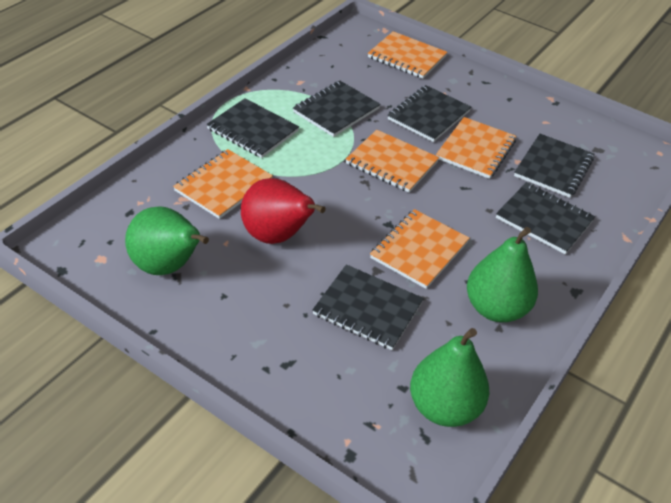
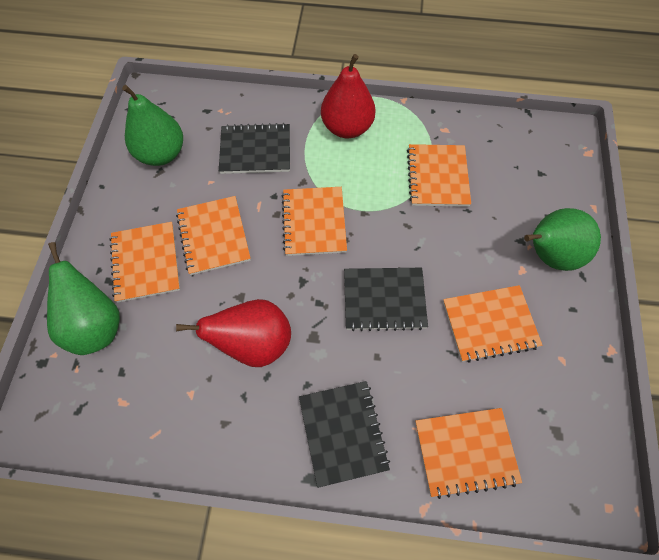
black notebook: [206,98,299,158] [293,81,381,137] [312,264,424,350] [387,85,471,142] [496,182,595,254] [514,134,594,198] = 6 -> [219,123,290,174] [299,381,390,488] [344,268,428,331] = 3
orange notebook: [173,149,273,219] [346,130,439,193] [368,31,448,79] [370,209,470,289] [436,117,516,179] = 5 -> [109,222,180,303] [176,196,251,275] [282,187,347,256] [407,144,471,207] [415,408,522,499] [443,285,542,363] = 6
red pear: [241,178,326,244] = 1 -> [176,299,291,367] [321,54,376,138] = 2

